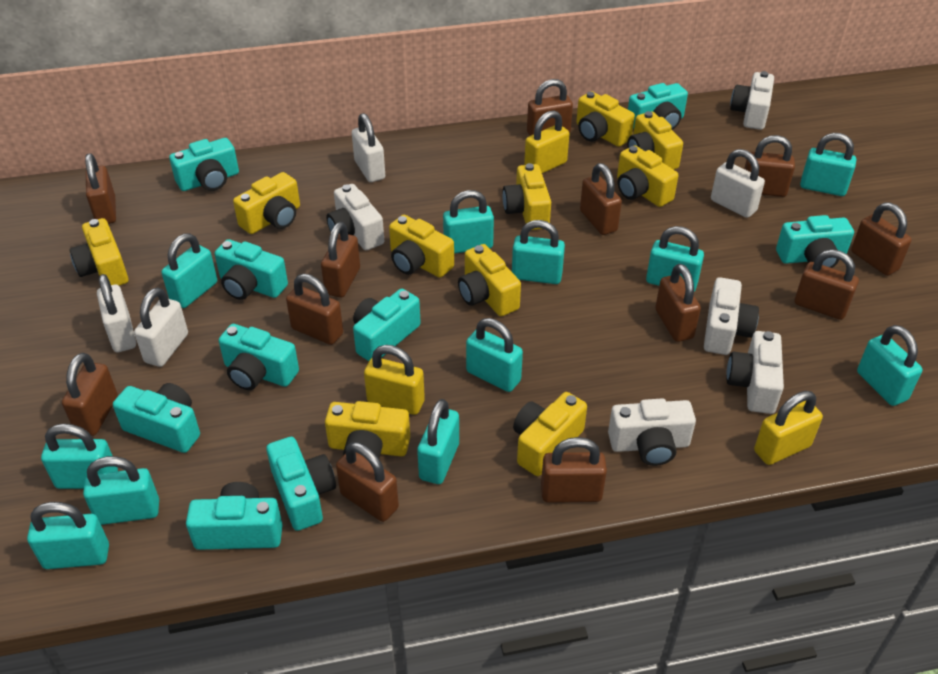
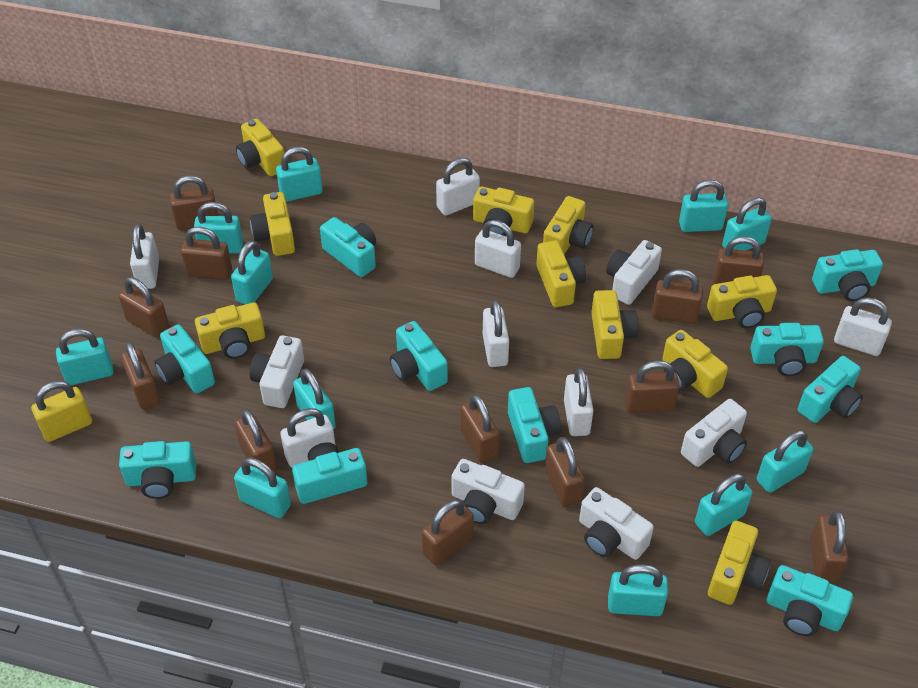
turquoise camera: [113,383,200,453] [169,138,239,191] [186,482,283,550] [215,239,288,300] [219,324,299,390] [266,437,336,531] [353,289,421,361] [628,83,688,130] [776,215,854,268] = 9 -> [119,441,196,499] [155,325,215,393] [292,442,367,504] [320,217,376,277] [390,321,448,391] [508,387,561,463] [750,323,824,376] [767,565,853,636] [798,356,863,423] [812,249,883,301] = 10
white padlock: [97,274,136,352] [134,287,188,367] [352,113,385,182] [711,149,765,218] = 4 -> [130,224,159,289] [281,408,335,468] [436,158,480,216] [475,220,521,278] [483,300,509,367] [564,367,594,436] [834,297,892,356] = 7
yellow padlock: [364,345,425,415] [524,110,570,173] [754,391,823,465] = 3 -> [31,381,92,442] = 1

